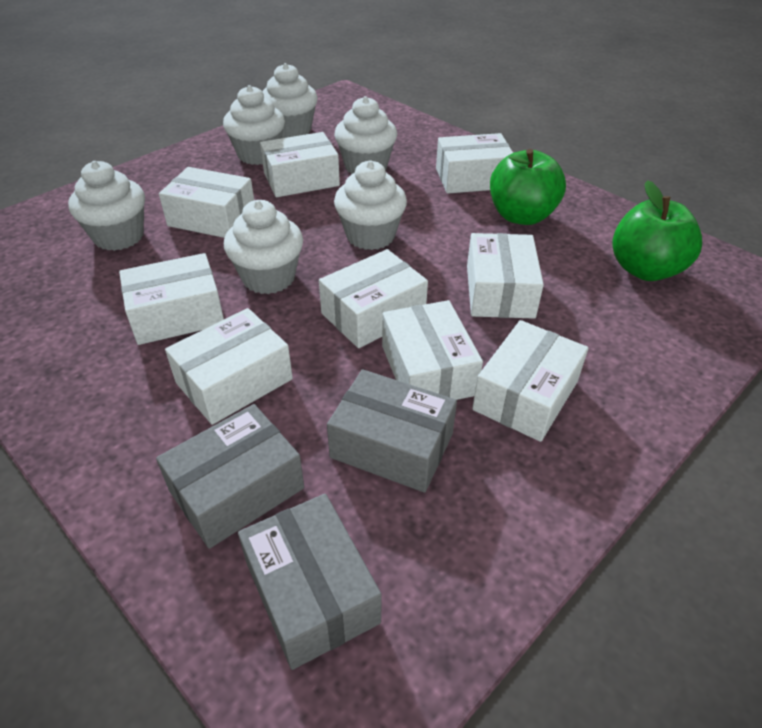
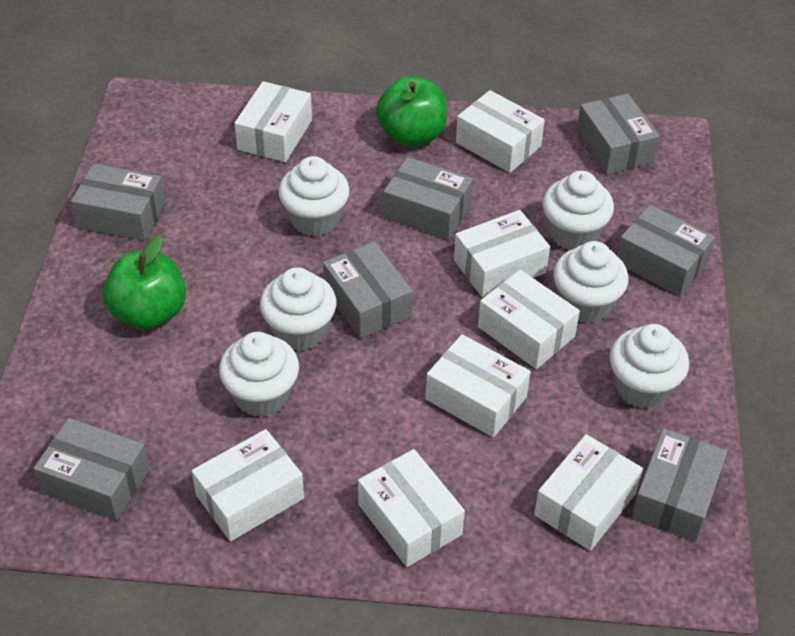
grey box: [156,404,304,549] [238,494,382,670] [327,369,457,492] = 3 -> [33,418,150,521] [71,164,165,241] [323,242,413,339] [383,157,473,240] [577,93,659,174] [617,205,715,296] [631,428,727,542] = 7
white box: [119,253,224,345] [159,167,254,238] [165,308,293,425] [260,132,340,197] [319,249,428,348] [382,300,483,400] [436,133,513,194] [467,233,544,319] [472,320,588,442] = 9 -> [192,429,304,541] [234,81,312,162] [358,449,465,567] [426,334,531,438] [454,210,550,298] [456,90,545,173] [478,270,580,369] [534,434,643,551] = 8

